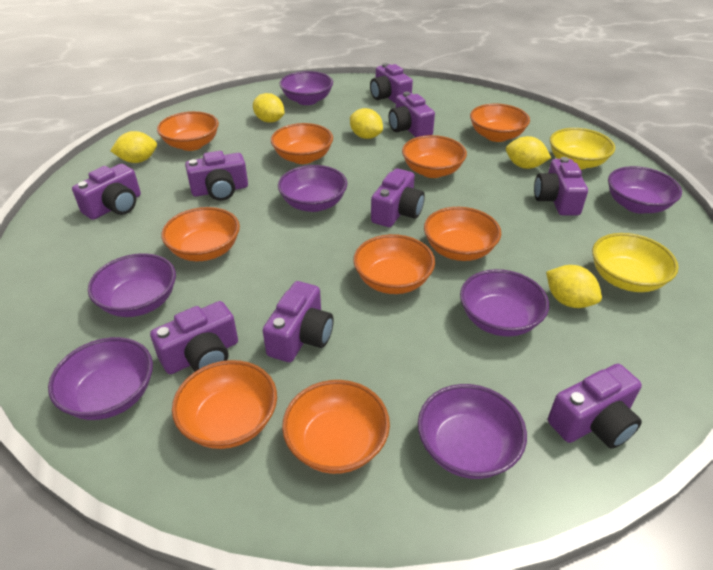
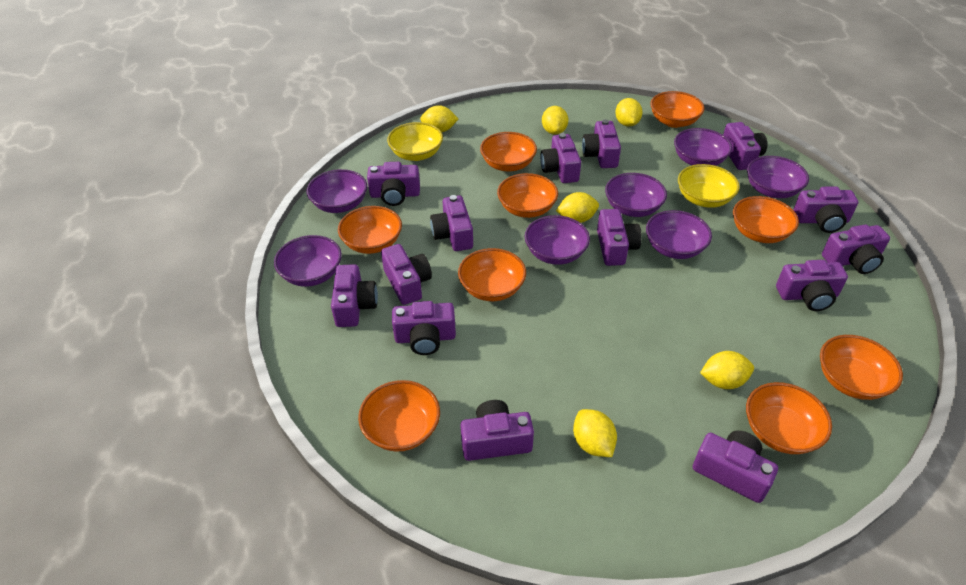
purple camera: [72,164,141,220] [150,301,238,374] [185,151,248,201] [263,281,334,362] [370,63,413,104] [371,168,425,227] [389,92,435,137] [534,157,588,215] [548,364,642,449] = 9 -> [331,264,378,327] [367,162,420,206] [381,244,432,305] [392,301,456,355] [430,195,473,251] [460,400,534,461] [540,133,581,183] [582,119,621,168] [597,209,642,266] [693,431,778,503] [723,122,767,170] [776,260,848,311] [793,187,858,233] [822,225,890,274] = 14
yellow lemon: [110,131,157,163] [253,93,285,123] [350,108,383,139] [506,136,551,169] [546,265,602,308] = 5 -> [420,105,458,132] [542,106,568,135] [556,192,599,223] [573,409,617,457] [615,98,642,127] [700,351,754,389] = 6

